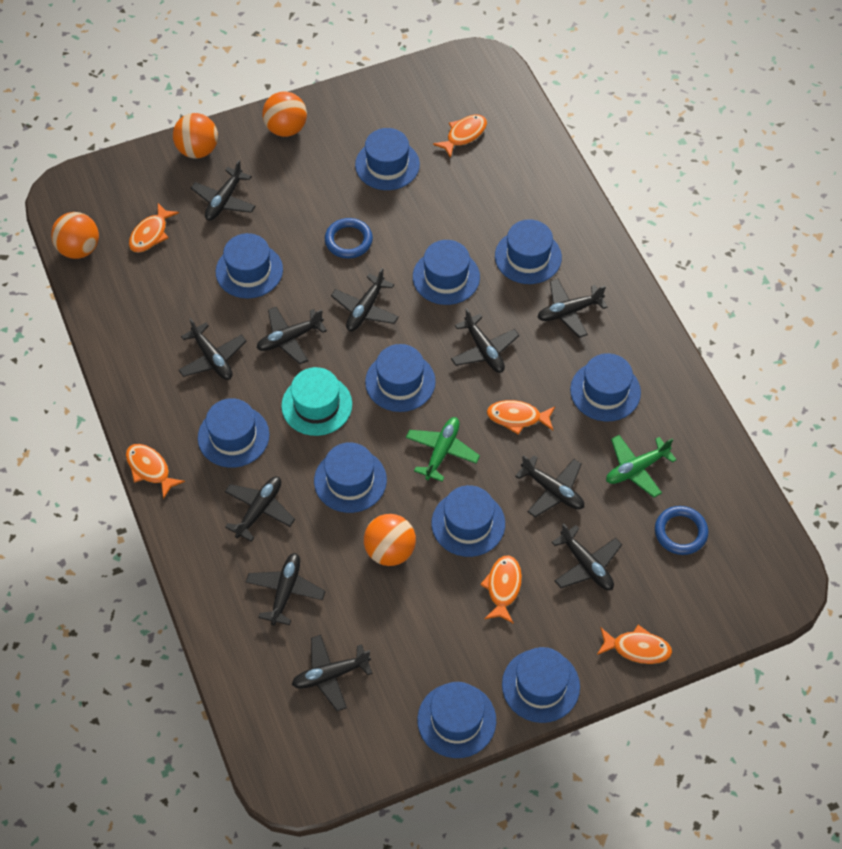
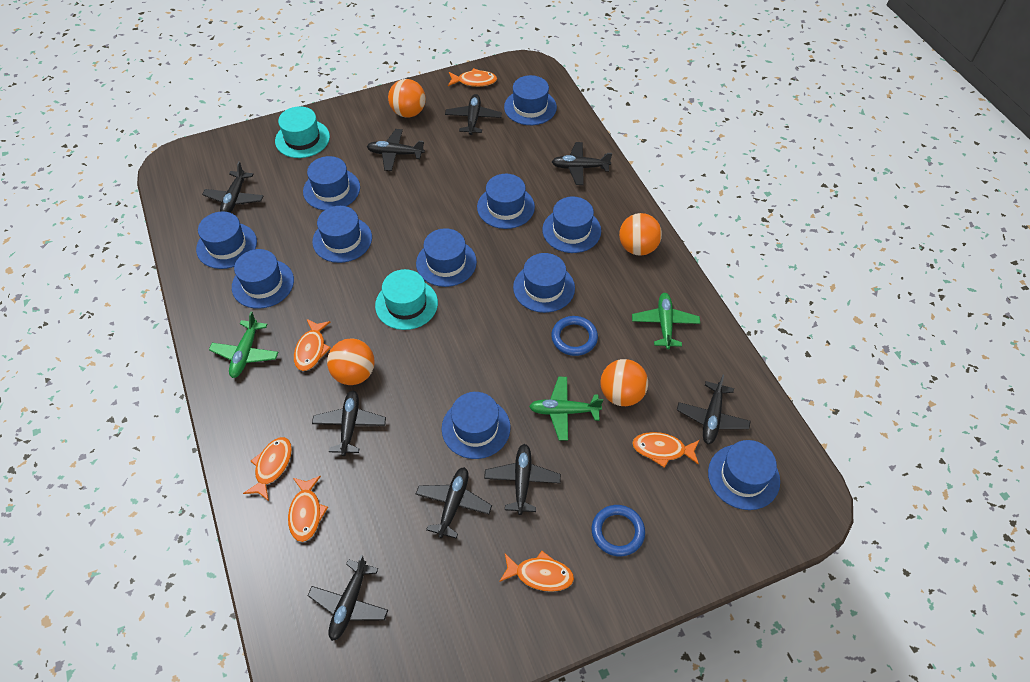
black plane: [178,318,246,380] [191,160,256,221] [225,477,295,542] [246,553,326,625] [257,307,327,364] [292,635,373,711] [331,268,399,331] [451,308,519,373] [515,455,584,517] [537,279,607,338] [552,523,622,590] = 11 -> [202,161,263,213] [308,555,388,641] [312,390,386,456] [367,129,425,171] [416,467,492,539] [445,94,502,135] [484,444,561,515] [552,142,612,185] [677,375,751,444] = 9
green plane: [406,417,480,482] [606,435,677,498] = 2 -> [209,312,278,378] [529,377,603,441] [632,293,700,349] = 3
turquoise hat: [281,367,352,436] = 1 -> [275,106,330,158] [375,269,438,330] = 2

